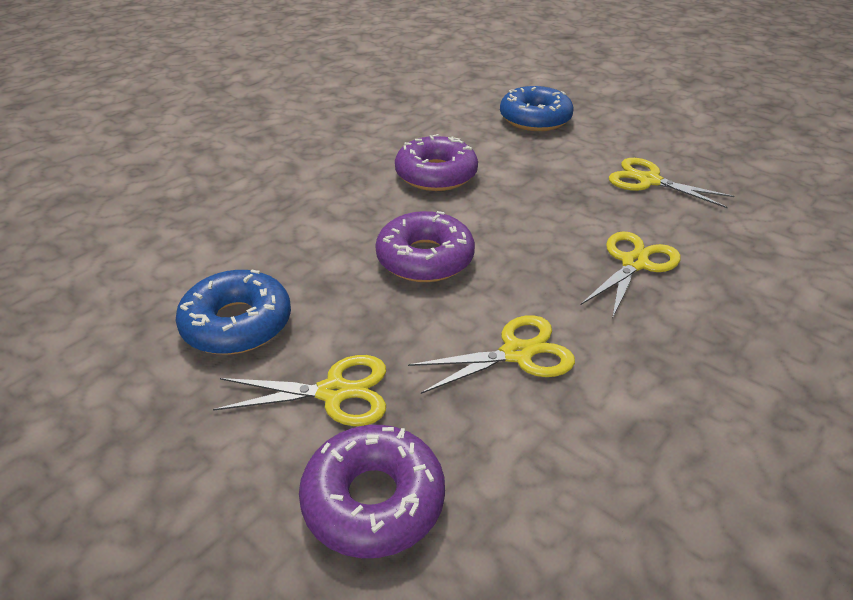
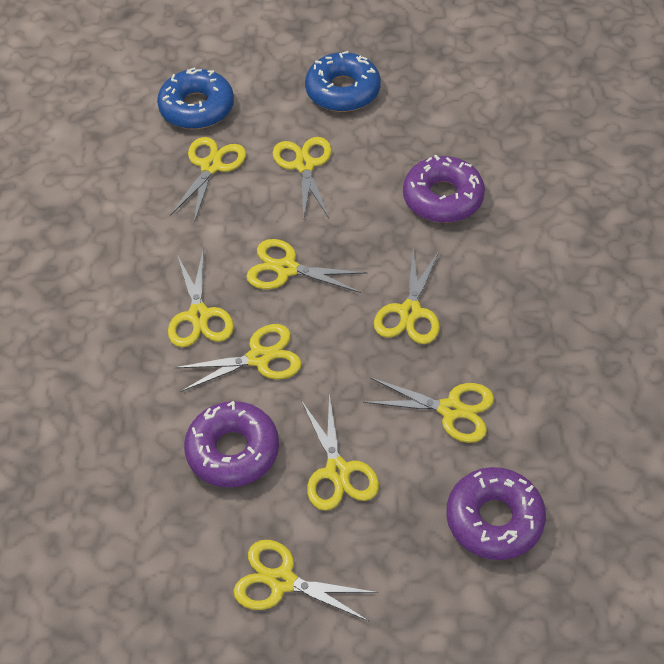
yellow scissors: [213,355,386,426] [408,315,575,394] [581,231,681,319] [609,158,734,208] = 4 -> [168,251,234,347] [170,137,246,223] [174,324,302,392] [233,540,378,621] [246,239,368,293] [273,137,332,221] [301,394,379,511] [363,377,494,443] [374,248,440,344] = 9

